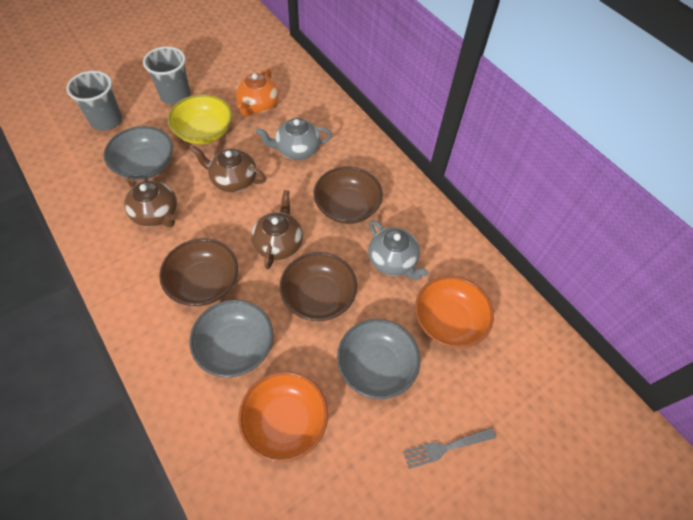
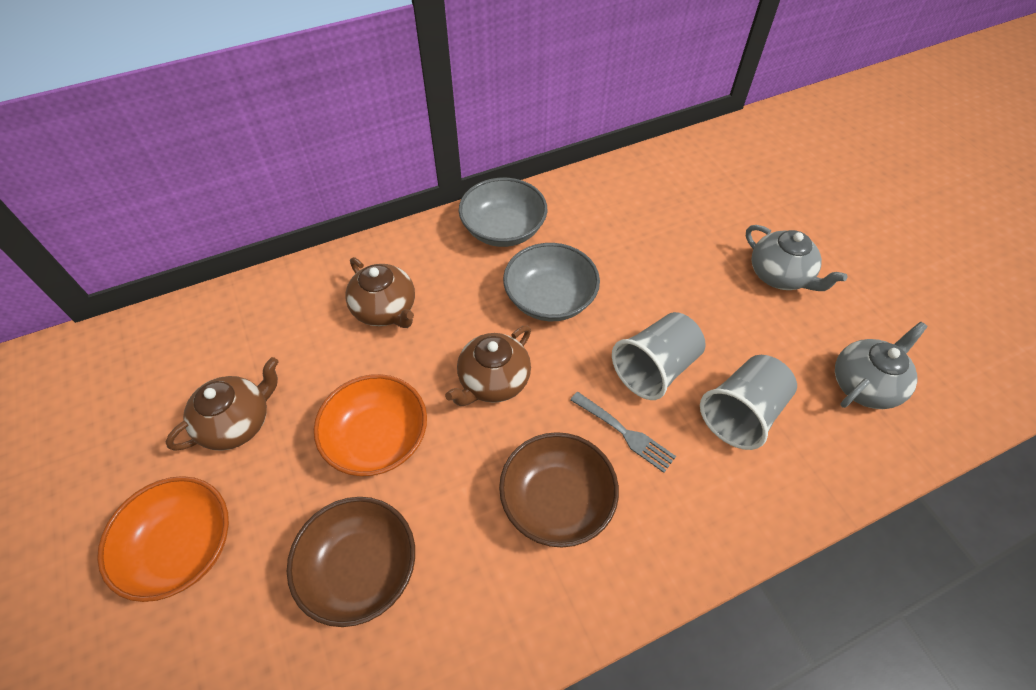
brown bowl: [159,238,238,306] [280,252,357,321] [314,166,383,224] = 3 -> [287,497,415,627] [499,432,619,547] = 2
grey bowl: [104,126,173,180] [189,300,273,378] [337,319,420,399] = 3 -> [459,178,547,247] [503,243,600,321] = 2
orange teapot: [236,68,279,116] = 1 -> none = 0
yellow bowl: [167,94,232,144] = 1 -> none = 0

